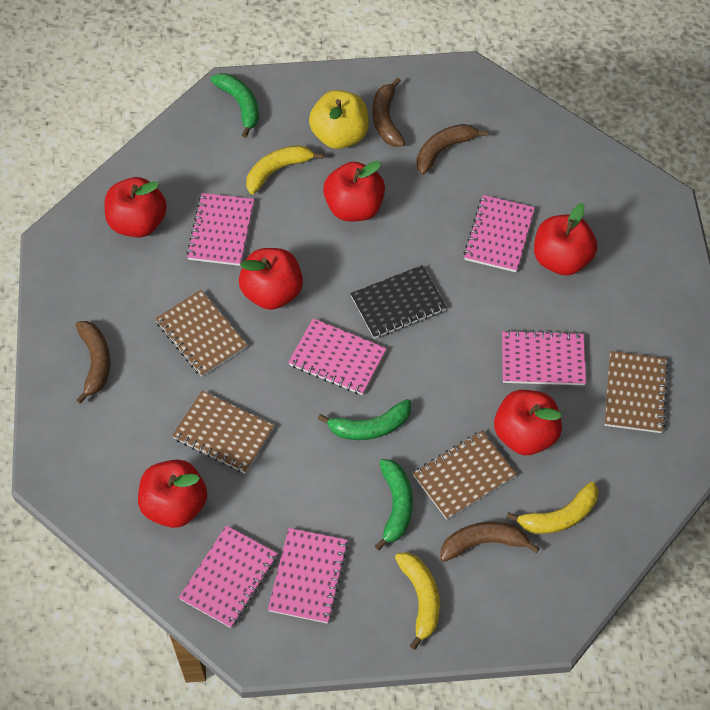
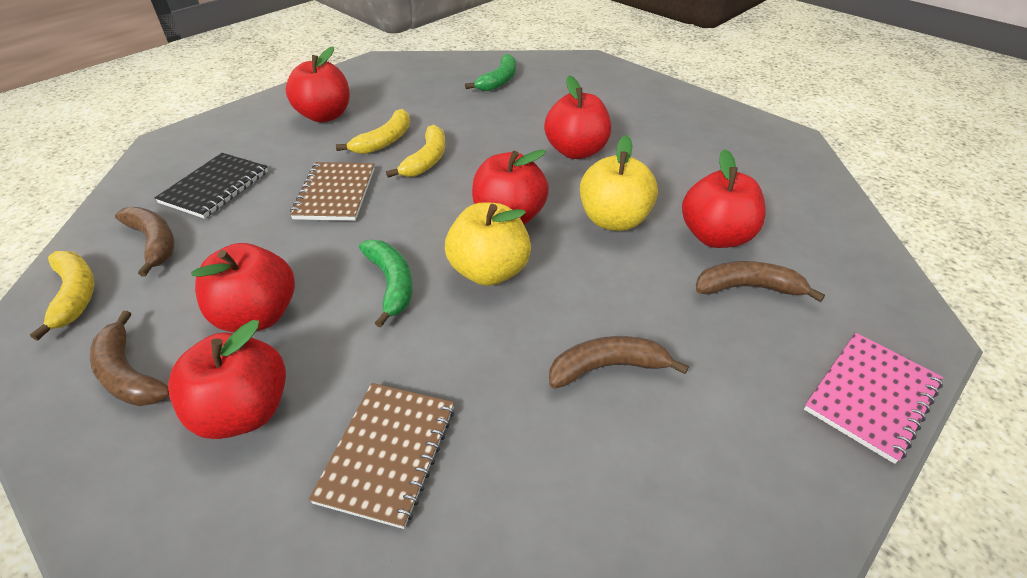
brown notebook: [155,290,247,377] [172,390,274,473] [413,431,517,520] [605,351,669,433] = 4 -> [290,162,375,221] [309,383,455,529] = 2
green banana: [210,73,259,138] [318,399,411,440] [375,459,413,550] = 3 -> [359,240,413,328] [465,54,516,91] = 2
pink notebook: [179,526,278,628] [186,193,254,266] [268,528,348,624] [288,318,387,395] [463,195,535,272] [502,330,586,385] = 6 -> [804,333,943,464] = 1
yellow apple: [309,90,369,149] = 1 -> [445,202,531,286] [580,135,658,231] = 2

